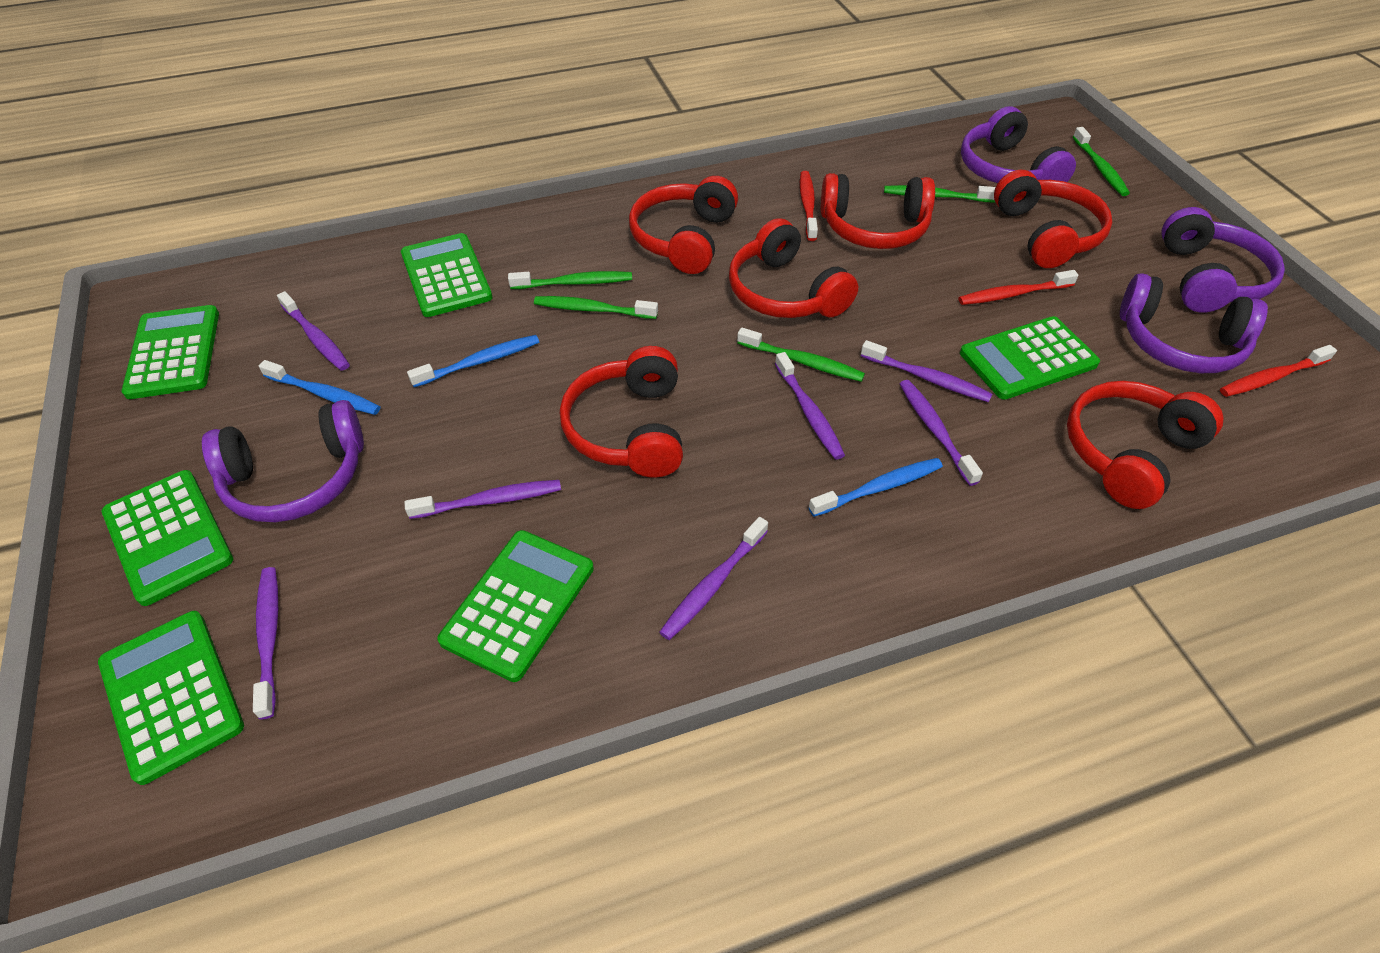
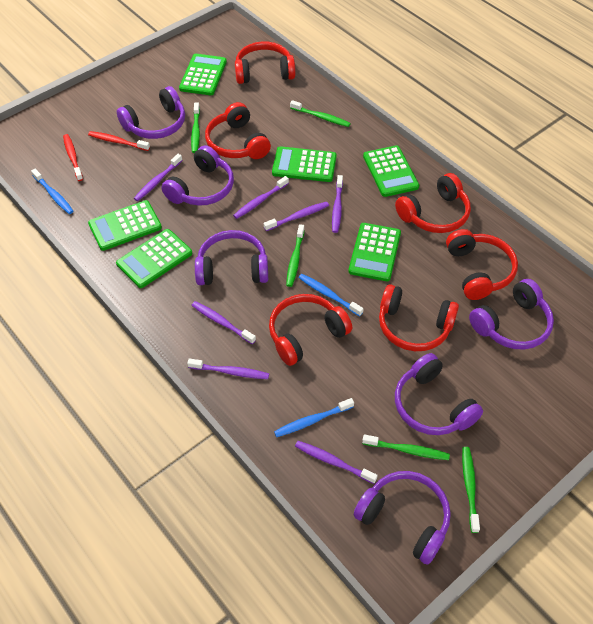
purple headphones: [202,400,364,522] [961,106,1076,183] [1120,273,1268,373] [1162,207,1285,313] = 4 -> [117,86,185,139] [162,145,234,206] [195,230,268,285] [354,471,451,565] [395,353,483,435] [469,279,554,350] = 6
red toothbrush: [800,171,818,241] [959,270,1079,305] [1220,345,1337,397] = 3 -> [63,134,83,181] [88,131,150,151] = 2

